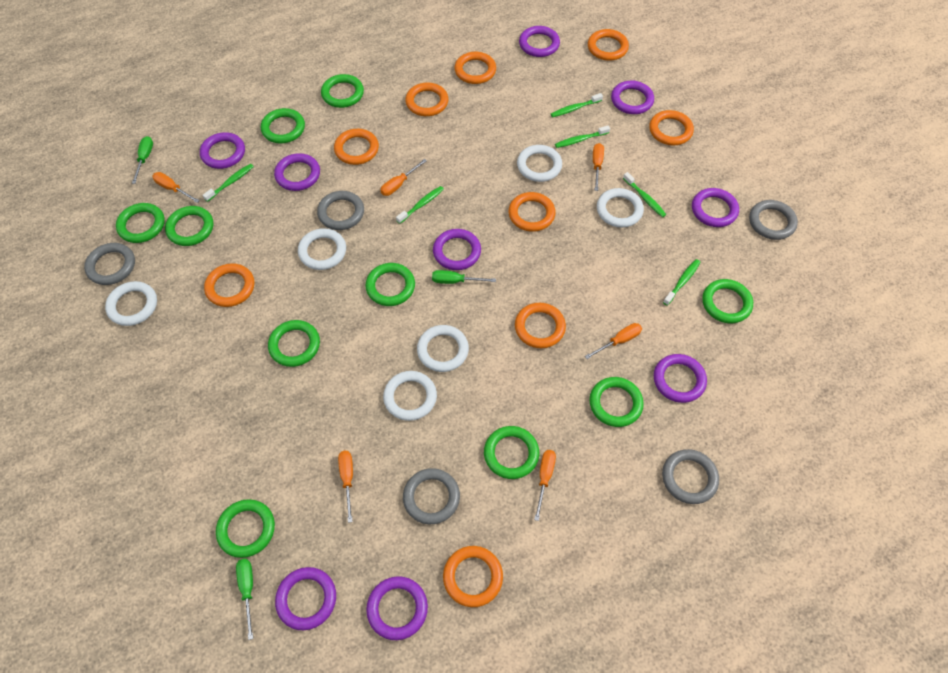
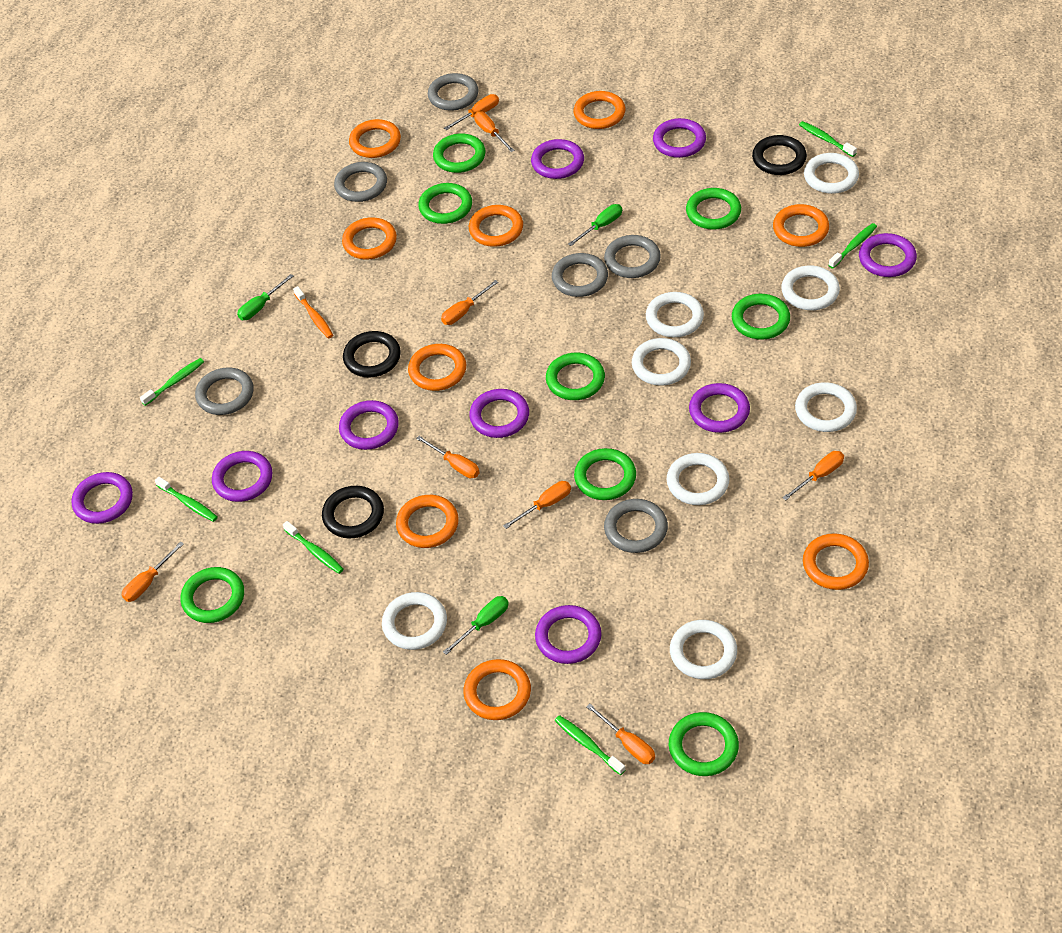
black ring: none = 0 -> [322,486,384,538] [343,331,401,377] [752,135,807,175] = 3
green ring: [116,203,165,243] [165,206,213,246] [216,499,275,558] [261,108,305,143] [268,320,320,367] [321,74,364,108] [365,263,415,306] [484,426,539,479] [589,377,644,427] [702,279,753,323] = 10 -> [181,567,244,623] [418,183,472,224] [433,133,486,173] [546,353,605,400] [574,448,636,500] [669,712,739,776] [686,188,741,230] [732,294,790,340] = 8
grey ring: [84,243,135,285] [317,191,364,230] [403,468,460,524] [662,449,719,504] [749,200,798,240] = 5 -> [195,367,253,415] [334,162,387,202] [428,73,478,111] [552,253,608,297] [604,235,661,278] [604,499,668,553] = 6
orange screwdriver: [152,172,200,203] [338,451,353,523] [380,159,427,196] [534,450,556,521] [585,323,642,359] [593,143,604,191] = 6 -> [122,541,184,602] [416,436,480,478] [441,280,498,325] [444,94,499,130] [474,111,514,152] [503,481,571,529] [586,704,655,764] [782,451,844,500] = 8
orange toothbrush: none = 0 -> [293,286,333,339] = 1
white ring: [105,281,157,326] [298,228,346,270] [383,371,437,421] [417,325,469,372] [517,145,562,182] [597,188,644,228] = 6 -> [382,592,447,650] [632,338,691,386] [646,292,704,337] [666,453,729,505] [670,620,737,679] [781,266,840,310] [795,382,857,432] [804,153,859,194] = 8

